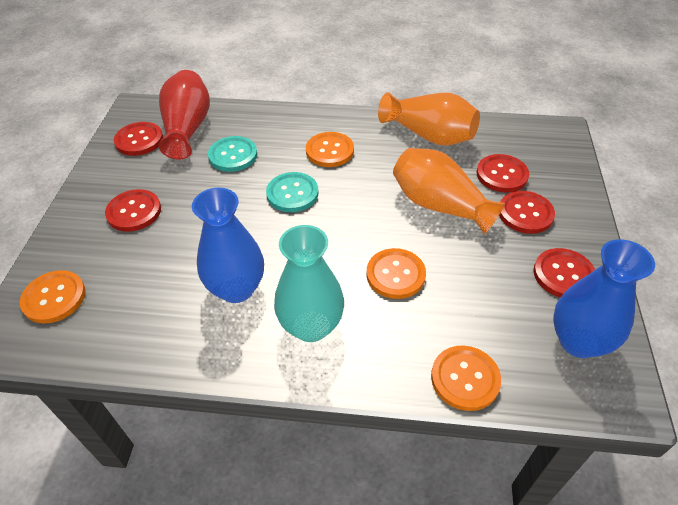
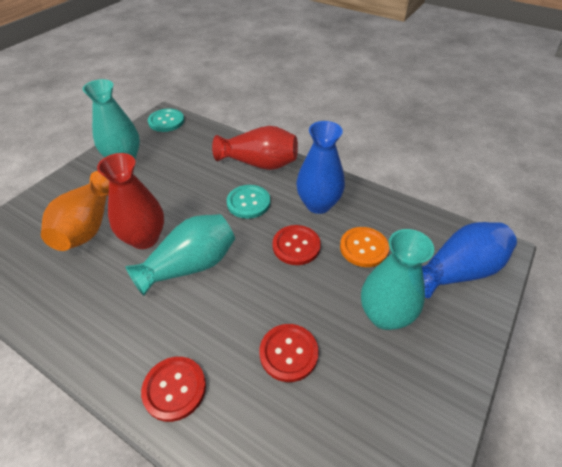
orange button: [20,270,86,324] [306,132,354,167] [367,248,426,299] [431,346,501,411] = 4 -> [340,227,389,267] = 1
orange vase: [378,92,480,146] [393,148,505,234] = 2 -> [41,171,109,251] = 1
red button: [105,189,161,232] [114,122,163,156] [477,154,529,193] [499,191,555,234] [533,248,595,297] = 5 -> [141,357,206,422] [259,324,319,382] [273,225,321,265] = 3
red vase: [158,70,210,160] = 1 -> [97,153,164,249] [212,126,298,170] = 2
turquoise vase: [274,225,344,342] = 1 -> [83,79,140,160] [125,214,235,296] [361,229,434,330] = 3

